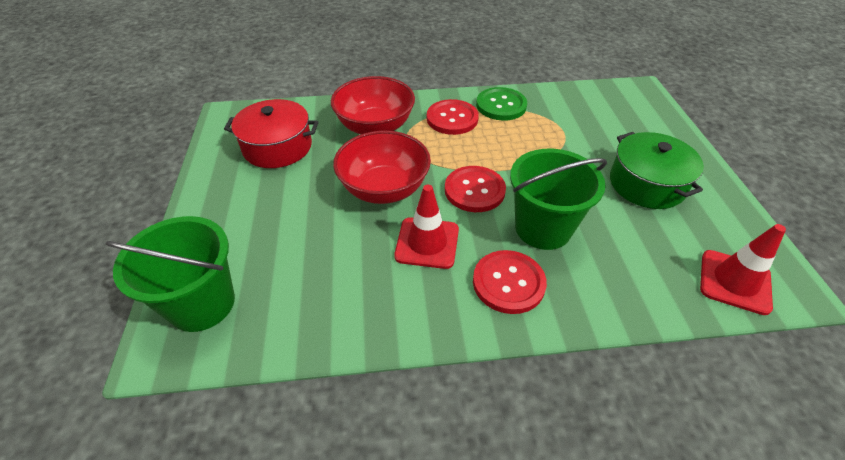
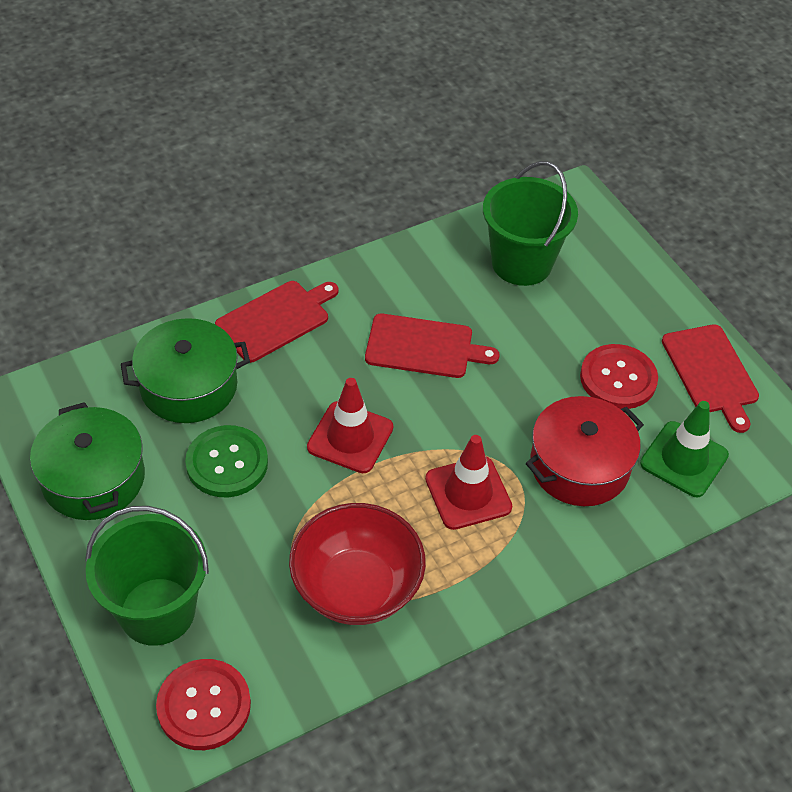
green pot: [610,132,704,209] = 1 -> [30,402,145,520] [121,318,250,423] = 2
green traffic cone: none = 0 -> [640,401,729,497] = 1
red bowl: [331,76,415,134] [333,131,431,204] = 2 -> [289,503,426,625] = 1
red button: [427,99,479,135] [445,166,506,212] [473,250,547,314] = 3 -> [156,659,251,750] [580,344,658,409] = 2
red cutting board: none = 0 -> [215,281,339,363] [365,313,499,378] [662,324,759,433] = 3

